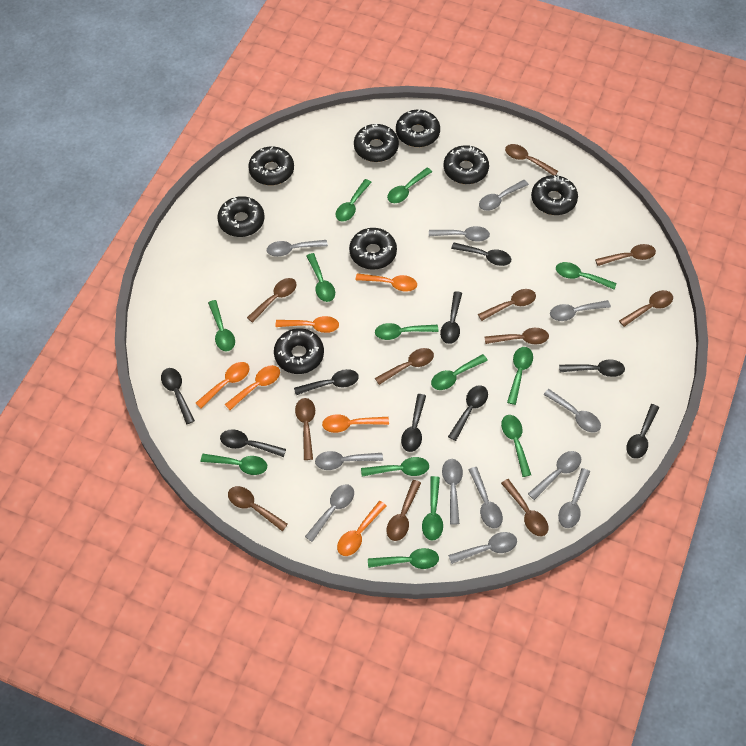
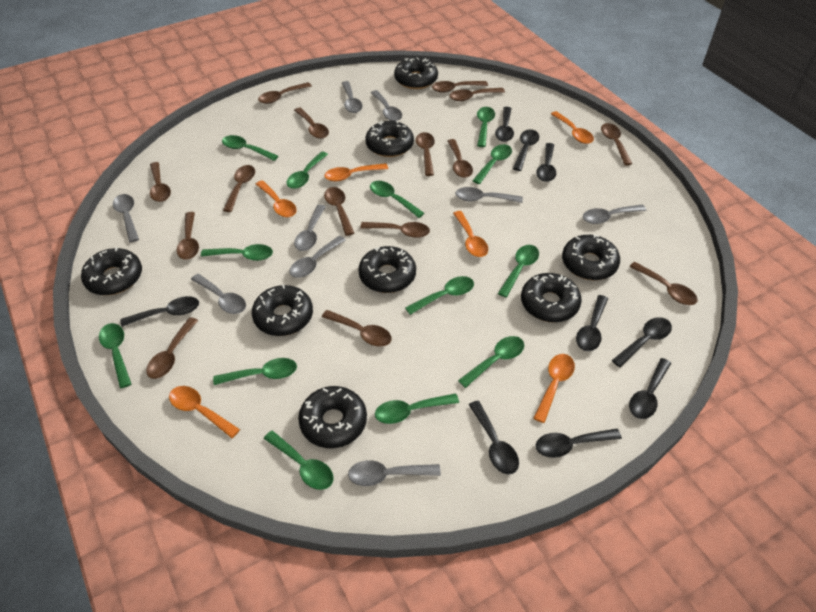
brown spoon: [228,486,288,531] [247,278,297,323] [295,398,315,460] [375,348,434,385] [387,480,421,541] [478,289,536,321] [485,328,549,344] [501,479,548,536] [505,144,558,175] [595,244,656,266] [619,290,673,327] = 11 -> [146,317,198,379] [150,162,171,202] [177,212,199,260] [223,165,255,212] [258,82,312,104] [294,108,329,139] [322,310,392,347] [324,187,354,236] [360,222,430,238] [416,132,435,176] [432,81,488,93] [447,139,473,178] [449,88,505,101] [601,123,632,165] [629,262,697,305] = 15
grey spoon: [267,240,328,257] [305,485,354,542] [315,451,383,470] [429,226,490,241] [442,459,463,524] [448,532,517,564] [468,467,503,528] [479,180,529,211] [528,451,581,500] [544,389,601,433] [550,300,611,321] [558,468,590,528] = 12 -> [113,194,139,243] [191,274,246,314] [289,236,346,278] [294,205,326,251] [342,81,362,113] [348,460,441,486] [371,90,402,121] [455,187,523,203] [583,204,646,224] = 9

